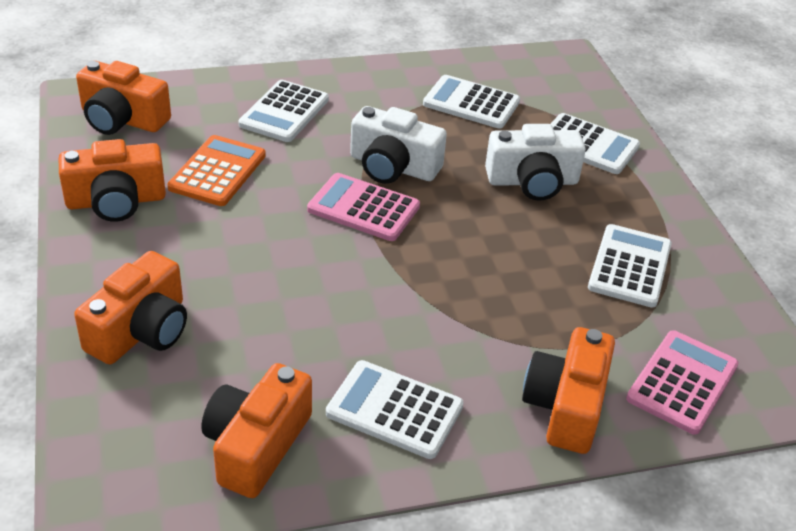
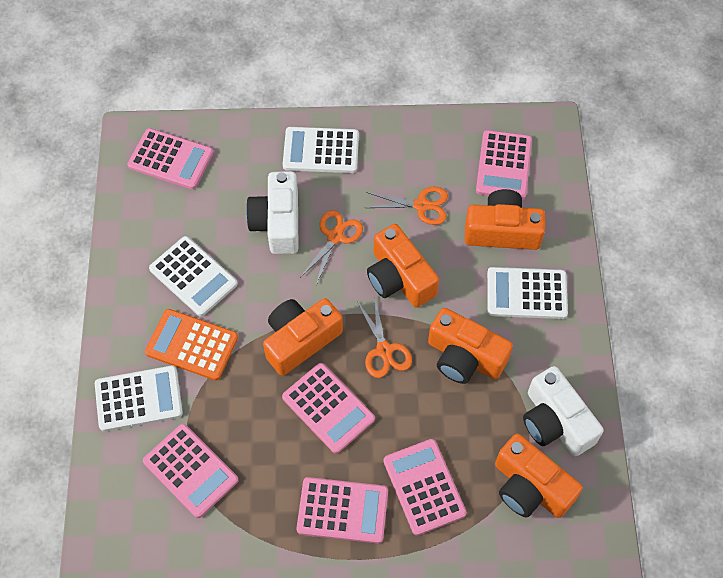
orange scissors: none = 0 -> [300,210,363,285] [357,299,412,378] [366,187,448,225] = 3
pink calculator: [307,173,420,241] [626,330,739,435] = 2 -> [128,128,213,189] [143,424,238,518] [282,363,375,454] [297,477,388,544] [383,439,466,536] [476,130,532,200] = 6
white calculator: [238,80,329,142] [326,360,464,459] [423,75,520,129] [551,113,640,174] [588,224,672,308] = 5 -> [95,366,183,431] [149,236,237,317] [283,127,359,173] [487,267,568,319] = 4

